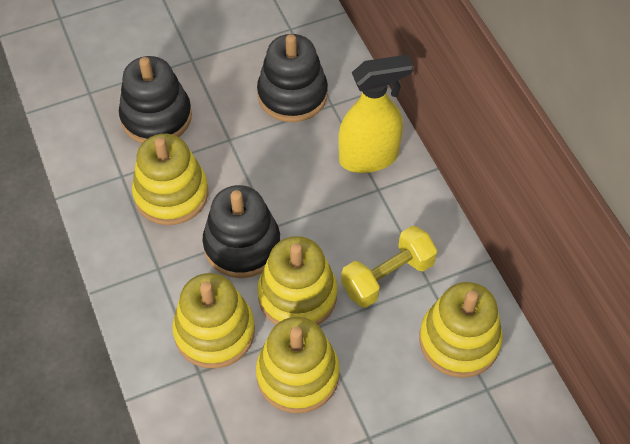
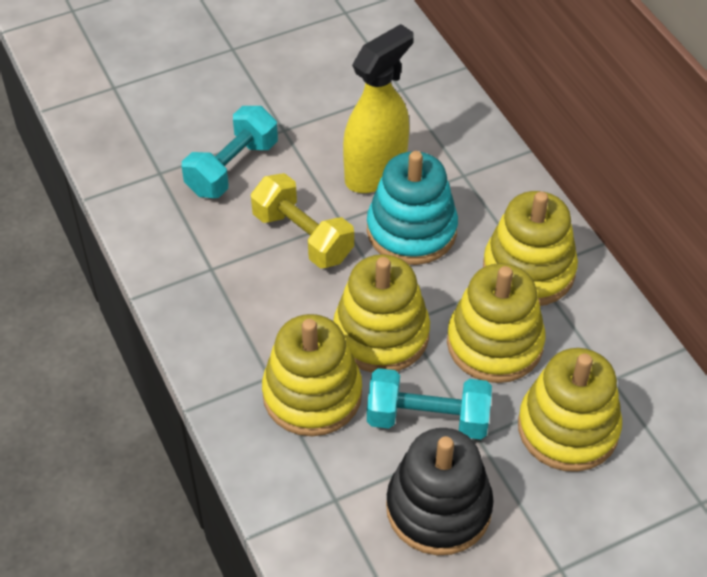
black stacking toy: [119,56,192,143] [203,185,280,278] [257,34,328,122] = 3 -> [386,428,494,555] = 1
turquoise dumbbell: none = 0 -> [182,106,278,198] [367,368,492,440] = 2
turquoise stacking toy: none = 0 -> [367,151,458,265] = 1

